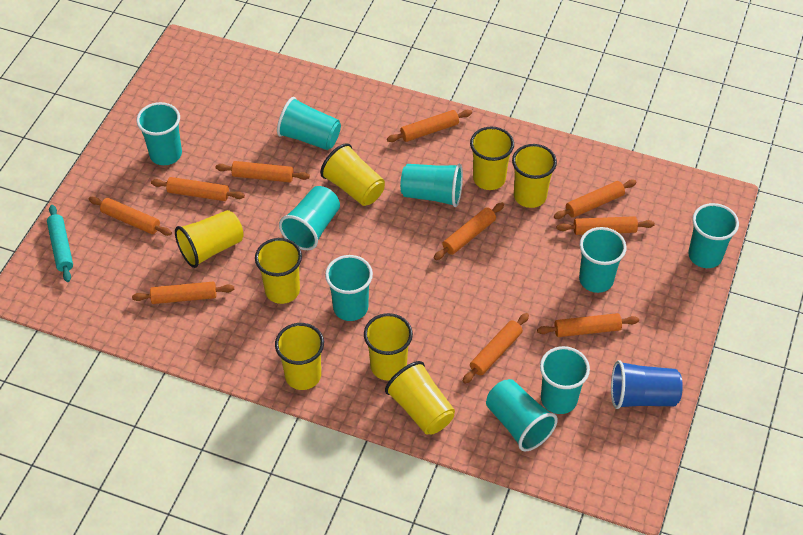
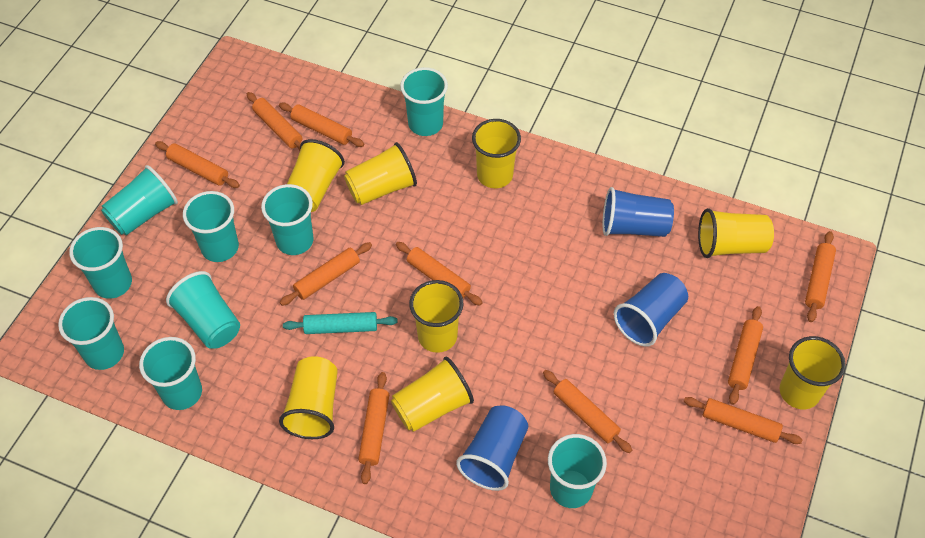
blue cup: [611,360,683,409] = 1 -> [456,405,528,491] [603,187,674,237] [614,273,688,347] = 3

